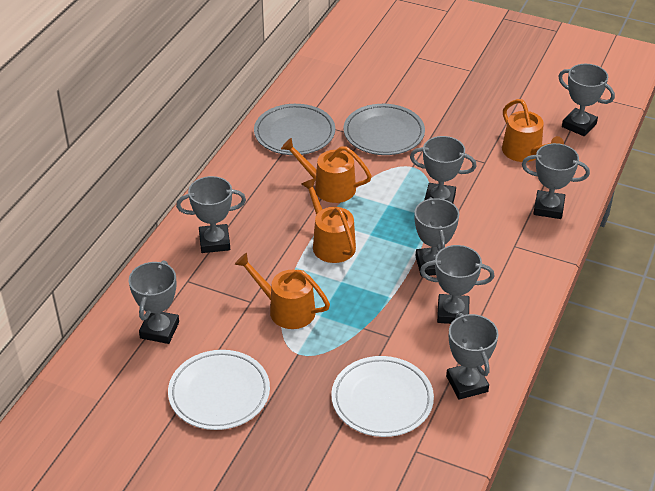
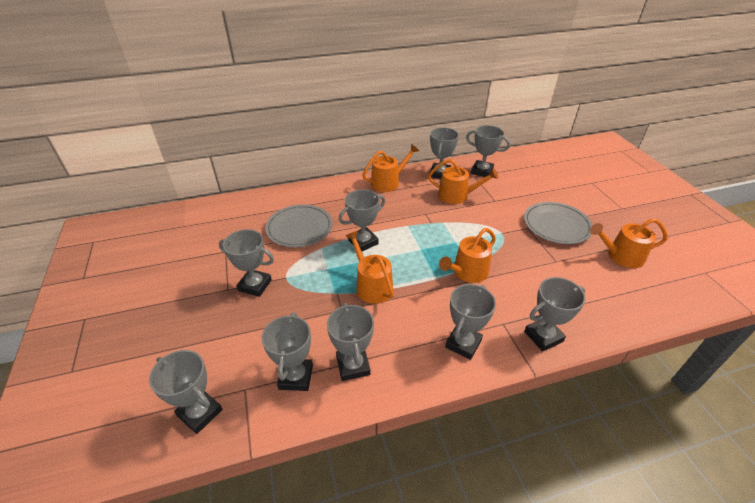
grey trophy: [129,260,179,344] [176,176,246,253] [410,136,477,203] [414,197,459,276] [420,245,494,324] [446,313,499,400] [522,143,590,219] [558,64,615,136] = 8 -> [149,350,222,434] [219,229,274,297] [261,313,313,391] [327,303,374,381] [339,190,385,251] [430,127,459,179] [445,284,496,360] [466,125,510,177] [524,277,586,352] = 9
orange watering can: [235,253,330,329] [281,138,372,203] [301,178,356,263] [502,99,564,162] = 4 -> [346,231,394,304] [363,144,419,192] [428,159,499,204] [439,228,496,283] [590,218,668,268] = 5
white plate: [168,350,270,430] [331,356,434,437] = 2 -> none = 0

